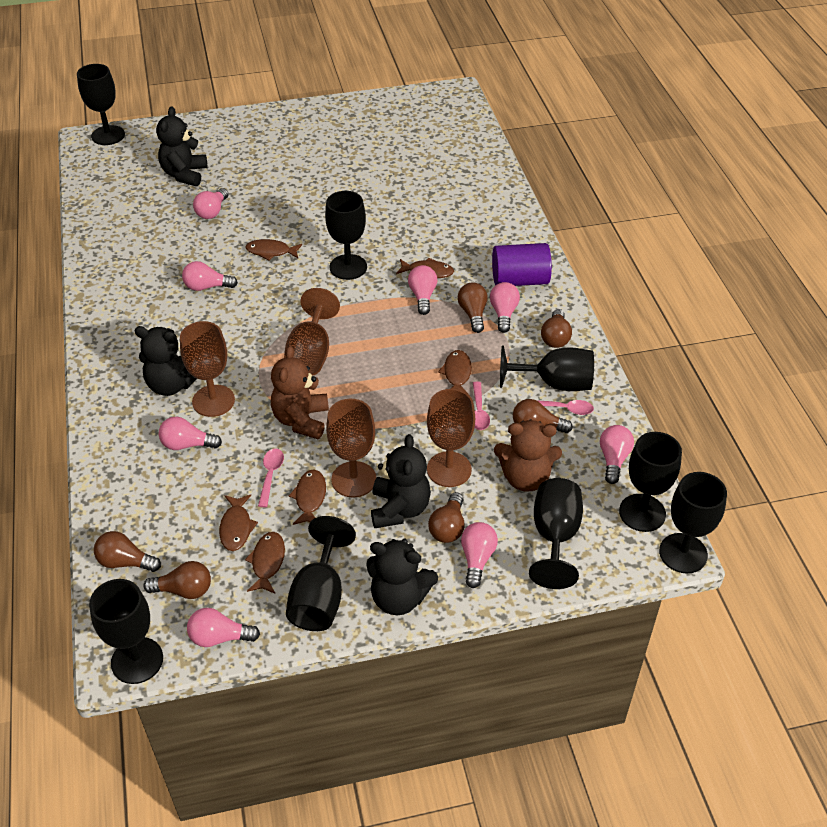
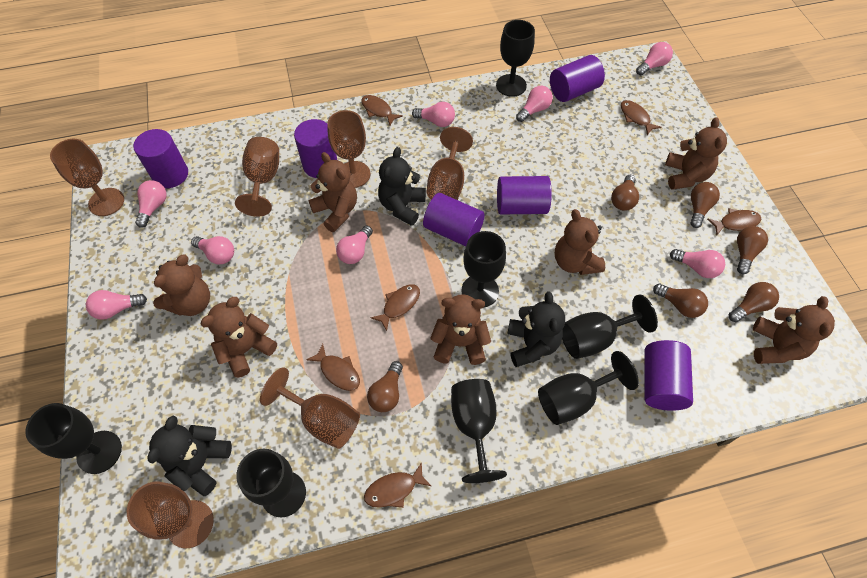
black goblet: [77,64,125,145] [89,579,163,684] [286,516,356,631] [325,191,367,280] [500,346,594,391] [529,478,583,589] [619,432,682,532] [659,472,727,574] = 8 -> [25,403,122,474] [236,449,306,518] [451,379,507,483] [461,231,506,308] [496,20,535,97] [538,351,639,425] [562,295,658,359] = 7
black teddy bear: [134,326,197,396] [156,107,207,186] [366,539,438,615] [371,434,431,528] = 4 -> [147,416,232,496] [378,147,426,226] [508,291,565,367] = 3
brown goblet: [180,321,235,417] [284,288,340,376] [326,399,377,498] [427,389,475,487] = 4 -> [50,139,124,216] [127,481,214,548] [235,137,279,217] [260,367,360,449] [327,110,370,188] [427,127,473,200] = 6
brown teddy bear: [271,346,329,439] [494,420,562,492] = 2 -> [153,255,210,316] [200,297,277,378] [308,152,357,232] [430,294,491,365] [555,209,605,275] [665,117,727,190] [753,296,835,364] = 7
pink spoon: [258,449,284,507] [473,382,490,430] [536,400,594,415] = 3 -> none = 0
purple cylinder: [492,243,552,286] = 1 -> [133,129,188,188] [294,119,337,178] [423,193,484,246] [497,176,552,214] [550,55,605,102] [644,340,693,411] = 6

